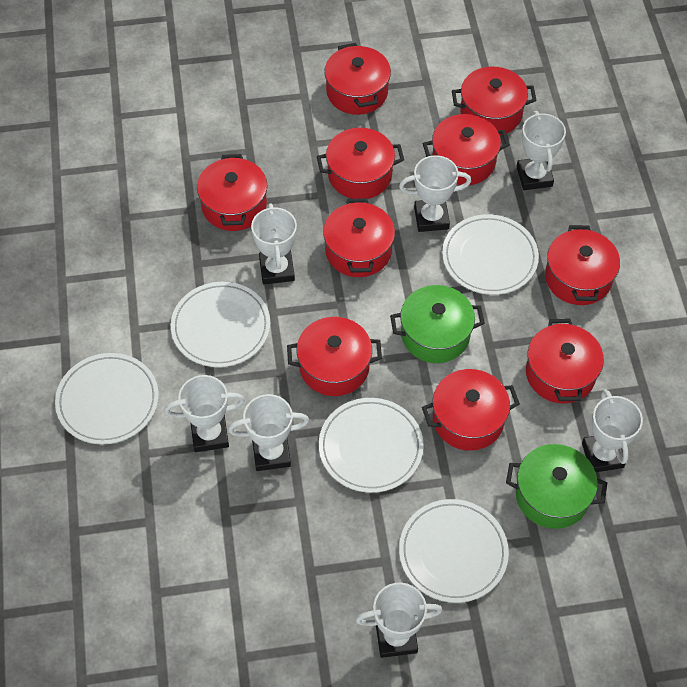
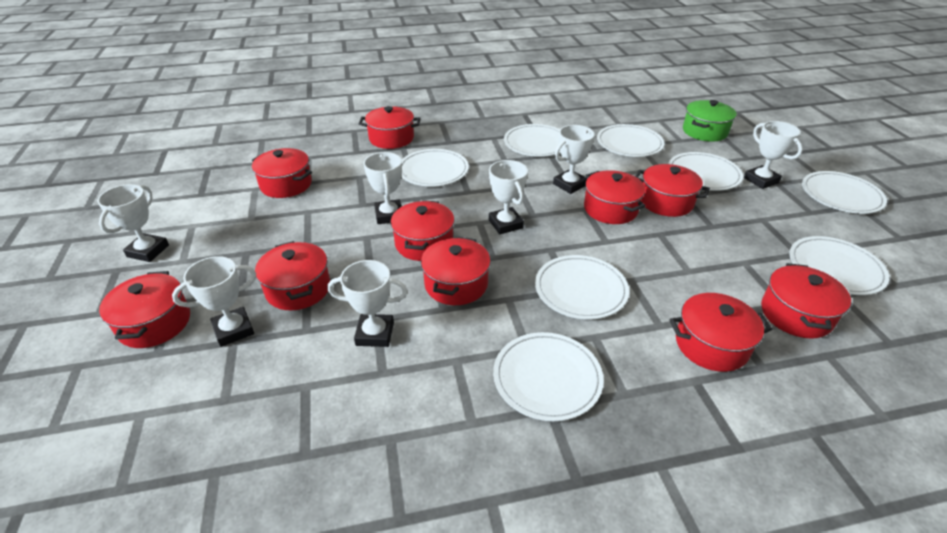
green pot: [390,285,485,363] [506,444,607,529] = 2 -> [683,100,737,141] = 1
white plate: [55,353,159,444] [171,282,270,367] [319,398,424,493] [399,499,509,603] [442,214,539,295] = 5 -> [401,149,469,187] [493,332,604,421] [504,124,560,157] [535,255,629,320] [597,124,664,157] [668,152,743,191] [789,236,889,295] [802,171,887,214] = 8

